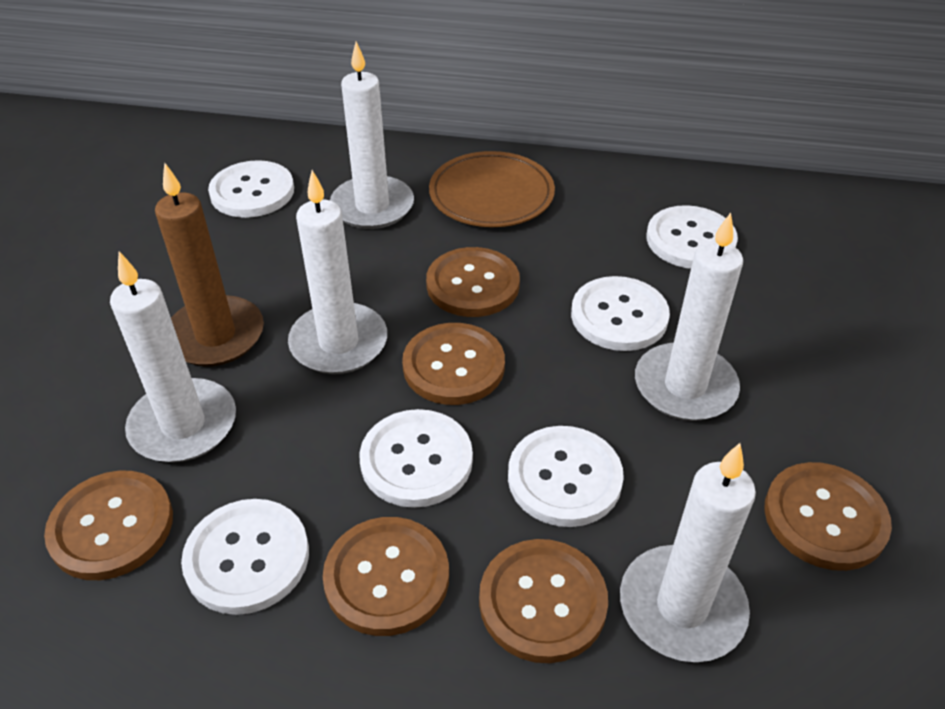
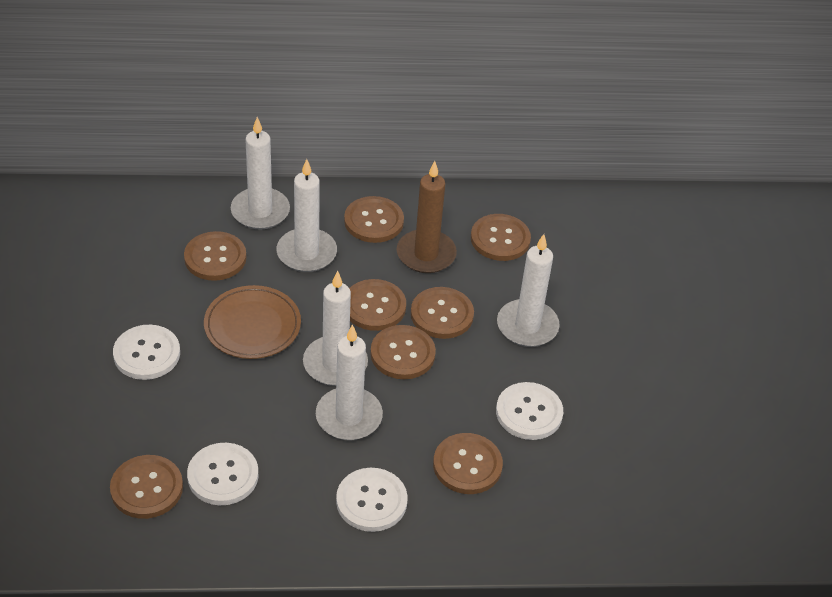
brown button: [44,471,173,580] [323,517,449,636] [402,323,505,405] [426,247,520,317] [479,539,608,663] [764,462,892,571] = 6 -> [110,455,183,519] [184,231,246,281] [344,196,404,243] [349,279,406,331] [370,325,436,379] [411,287,474,339] [433,433,503,494] [471,214,531,261] = 8
white button: [181,499,309,615] [208,160,294,218] [359,409,473,508] [508,426,624,527] [571,276,670,351] [647,205,738,269] = 6 -> [113,325,180,380] [187,443,259,505] [336,468,408,532] [496,382,563,440] = 4

